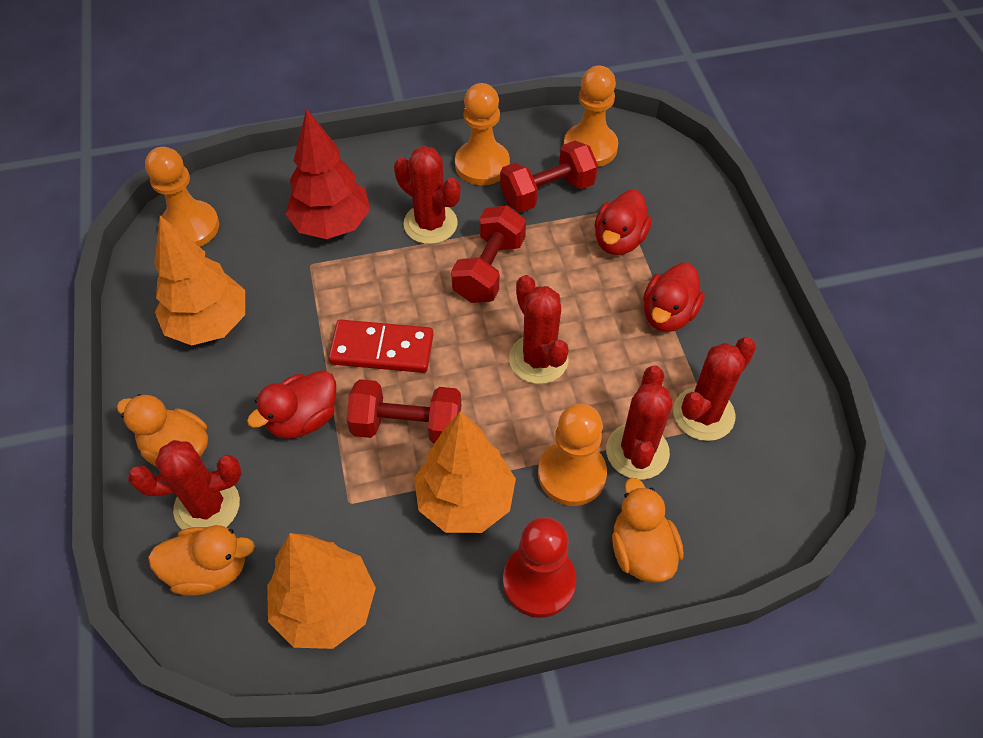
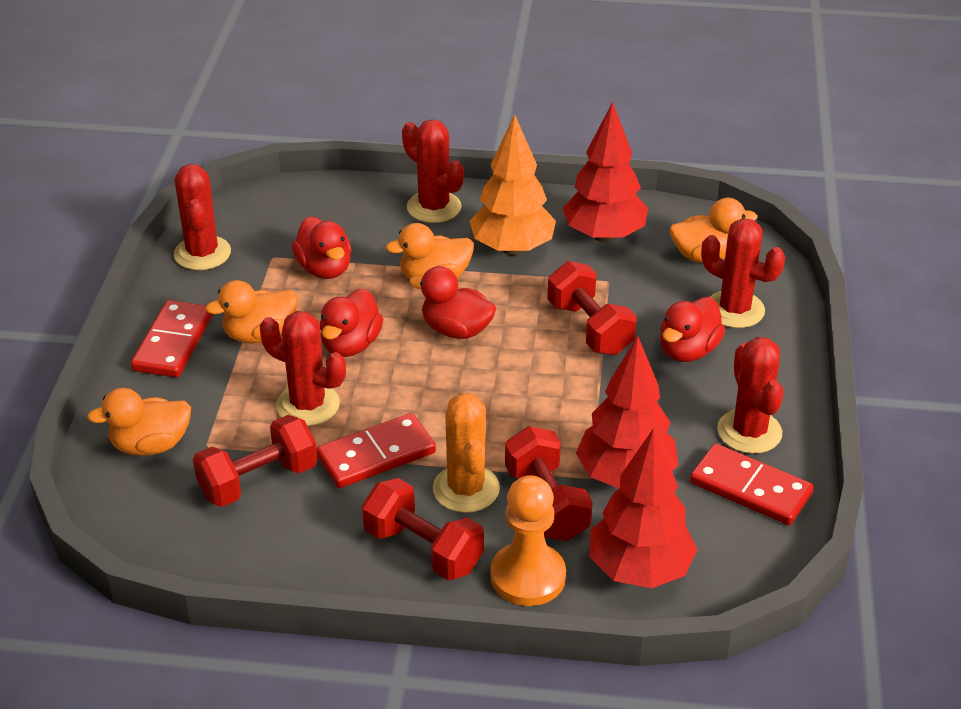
orange cactus: none = 0 -> [433,393,500,513] = 1
orange duck: [117,394,208,467] [148,525,255,596] [612,478,684,583] = 3 -> [87,388,191,456] [205,280,298,343] [386,223,474,279] [670,198,758,263] = 4
orange pawn: [145,147,219,247] [455,83,510,185] [538,404,607,506] [564,66,618,167] = 4 -> [491,475,566,606] = 1
orange tree: [154,216,245,345] [267,533,376,649] [414,411,516,533] = 3 -> [470,115,556,255] = 1
red domino: [328,319,434,373] = 1 -> [131,300,213,378] [316,413,436,488] [690,443,814,525] = 3
red duck: [247,370,336,439] [594,190,652,255] [643,263,705,332] = 3 -> [292,217,352,279] [320,289,383,357] [409,266,496,339] [660,297,725,362] = 4
red dumbbell: [346,379,461,443] [451,205,526,303] [500,140,598,212] = 3 -> [193,415,318,507] [362,478,484,580] [505,426,593,541] [548,261,637,355] = 4
red pawn: [503,517,577,618] = 1 -> none = 0
red tree: [285,109,370,239] = 1 -> [562,102,648,242] [576,336,678,488] [589,428,698,588] = 3

